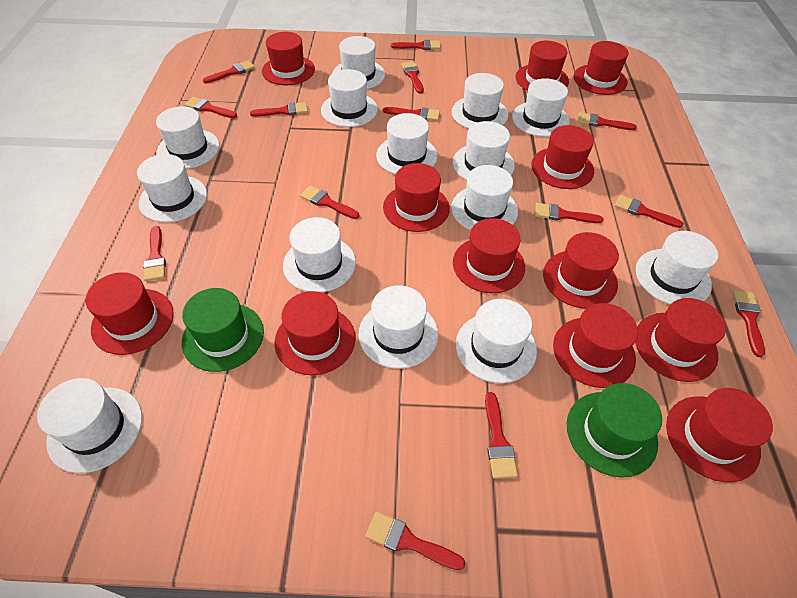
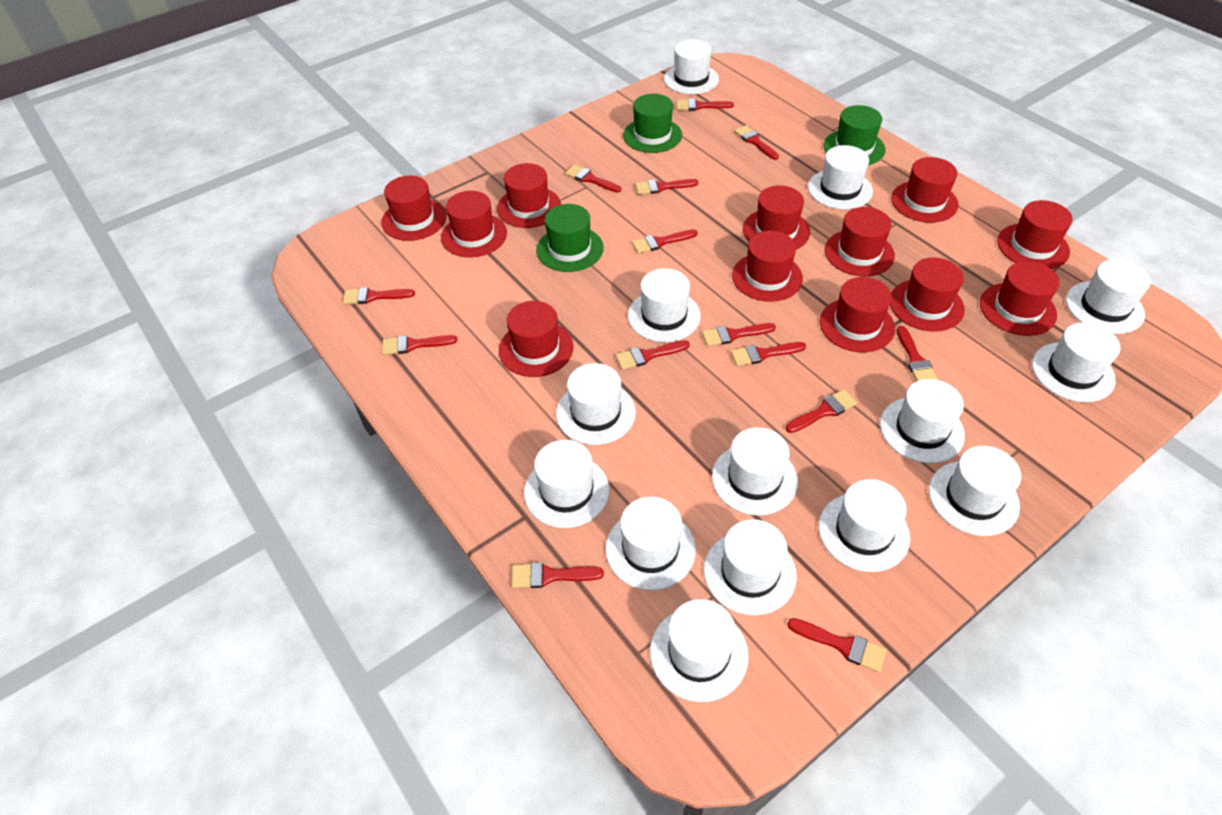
green hat: [182,288,264,372] [567,383,662,478] = 2 -> [536,204,604,272] [623,94,682,153] [823,105,885,165] = 3

